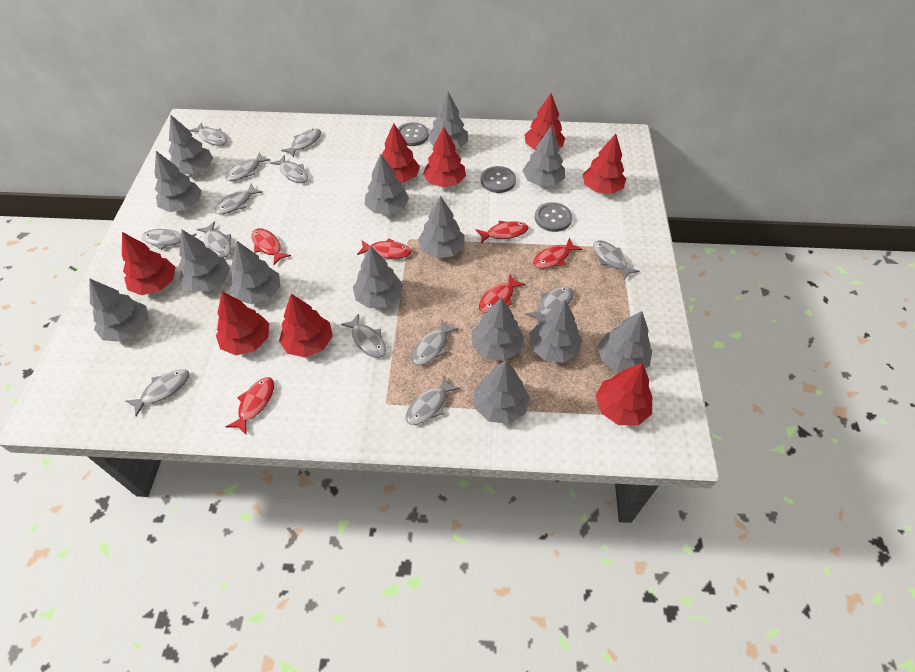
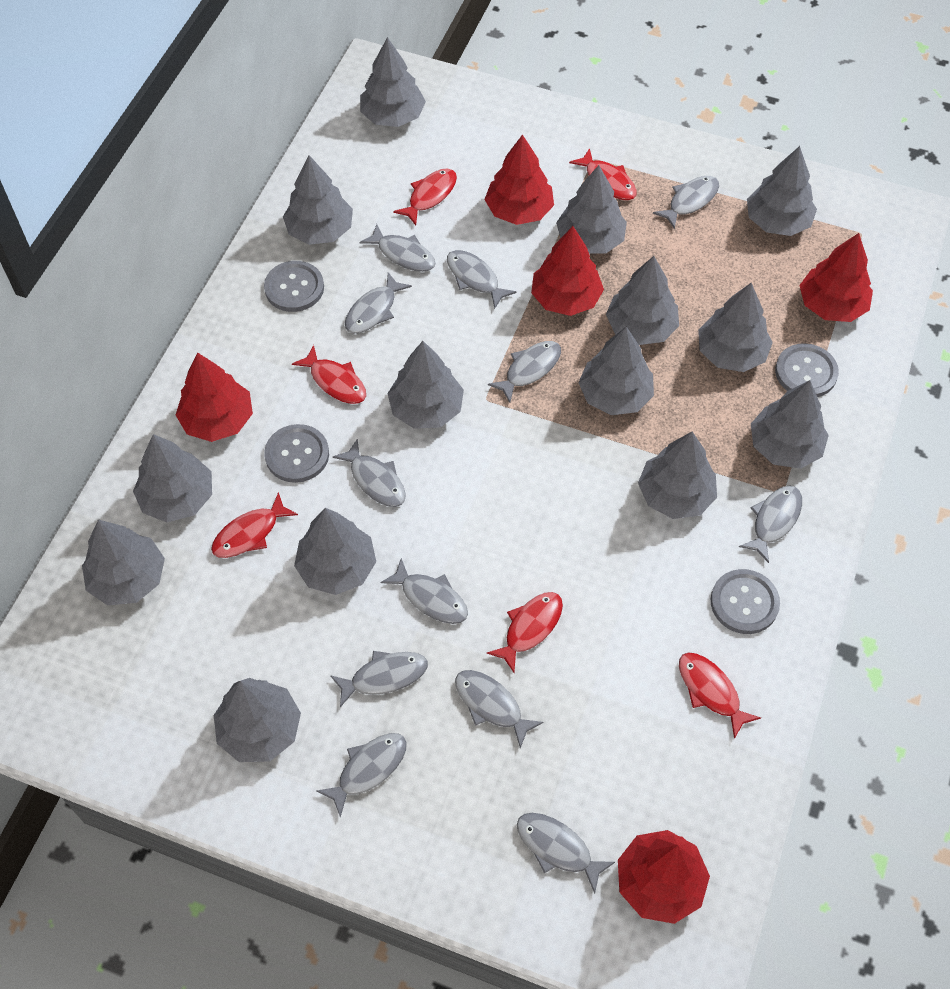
grey button: [398,122,429,146] [481,166,516,193] [535,202,572,232] = 3 -> [264,261,324,312] [264,424,329,483] [711,569,780,634] [775,343,839,397] = 4
grey fish: [126,369,190,417] [142,229,197,250] [190,122,227,146] [197,221,231,258] [214,183,263,214] [225,153,270,181] [270,155,308,183] [281,128,321,157] [341,313,386,358] [406,375,460,425] [412,319,459,365] [525,287,574,323] [593,240,639,280] = 13 -> [316,733,407,817] [330,651,428,707] [332,439,406,507] [345,272,412,333] [359,224,436,272] [380,558,468,624] [447,250,516,309] [455,670,544,748] [488,341,561,402] [517,813,615,893] [653,176,719,230] [739,485,802,563] = 12
red tree: [122,232,175,295] [216,292,269,355] [279,294,333,357] [382,123,420,183] [423,127,466,187] [524,93,565,150] [582,134,626,194] [595,363,652,425] = 8 -> [176,352,253,442] [484,134,554,225] [531,226,604,316] [618,830,710,924] [799,233,873,322] = 5

